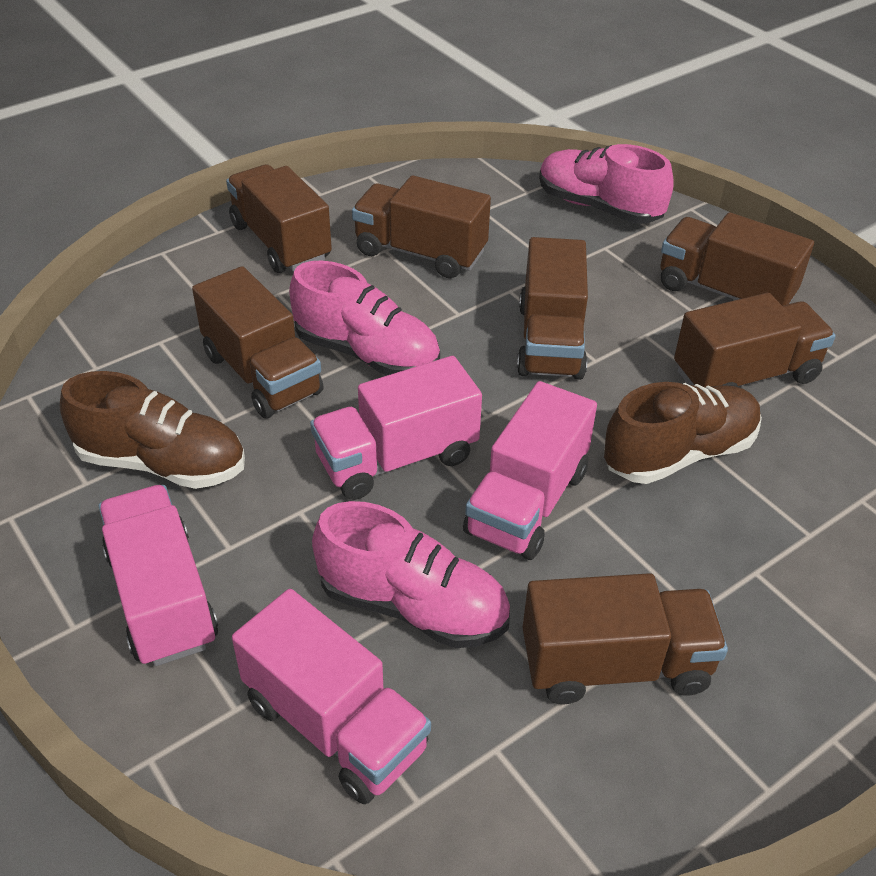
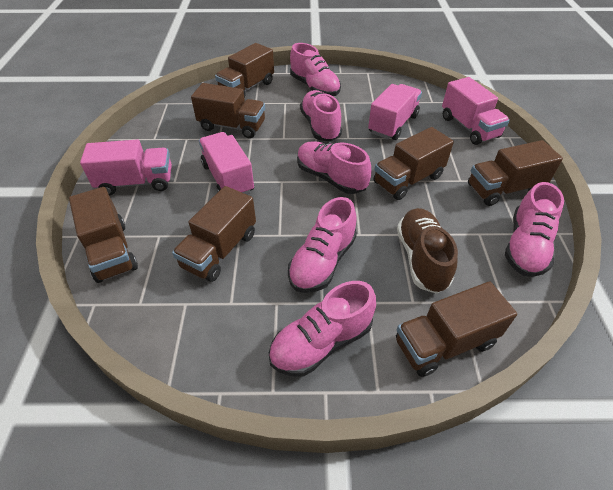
brown shoe: [60,371,245,489] [604,382,762,484] = 2 -> [397,208,458,294] = 1
pink shoe: [289,260,440,375] [312,501,510,648] [539,144,674,224] = 3 -> [269,281,376,377] [288,197,357,293] [290,43,341,96] [297,141,371,194] [300,90,342,142] [505,182,564,277] = 6

